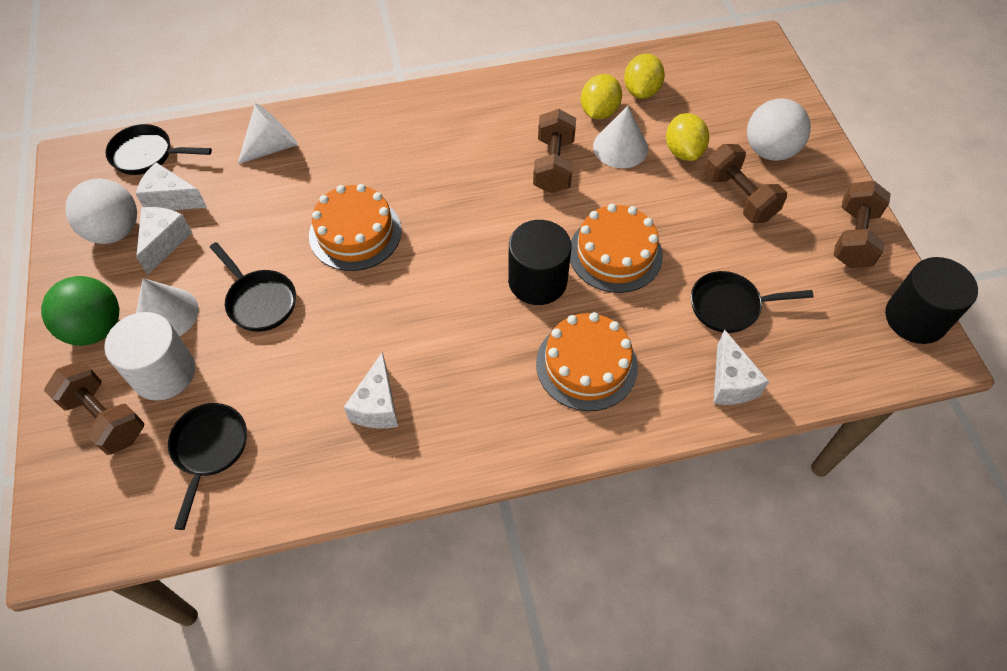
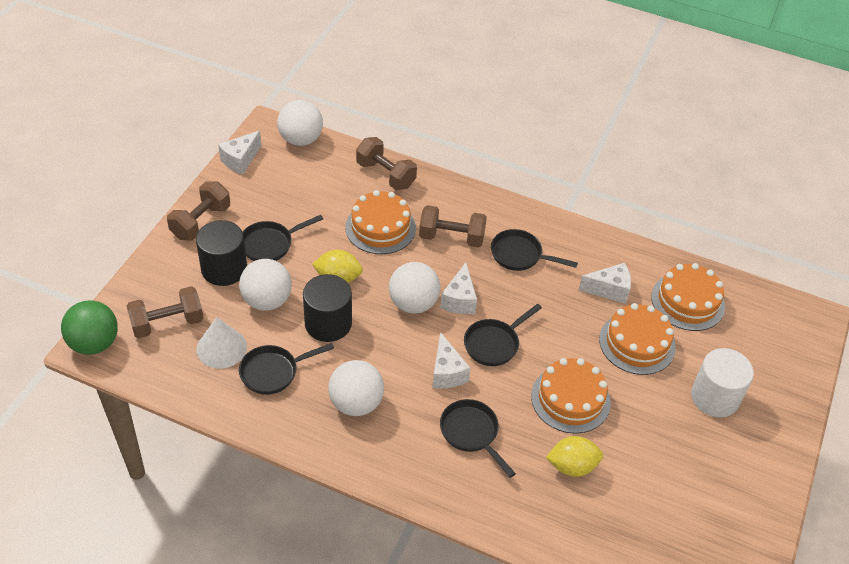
black pan: [105,124,212,175] [168,403,247,530] [210,242,296,332] [691,271,814,333] = 4 -> [239,343,334,395] [243,215,323,261] [440,399,516,478] [464,304,542,366] [491,229,578,271] = 5
orange cake: [309,184,402,271] [536,312,638,411] [570,204,663,293] = 3 -> [345,190,416,254] [531,358,611,434] [599,303,676,375] [651,263,725,331] = 4
white ball: [65,178,137,244] [747,99,811,161] = 2 -> [239,259,292,311] [277,100,323,146] [328,360,384,416] [389,262,440,314] = 4
white cone: [136,278,199,336] [238,103,298,164] [593,106,648,168] = 3 -> [197,317,247,369] = 1
yellow lemon: [581,74,622,119] [624,54,665,99] [666,113,709,161] = 3 -> [312,250,363,283] [546,436,603,477] = 2

